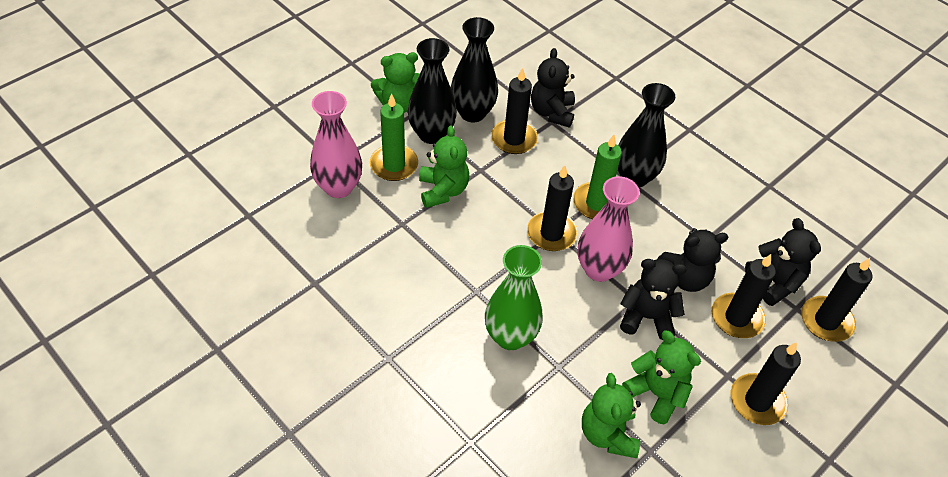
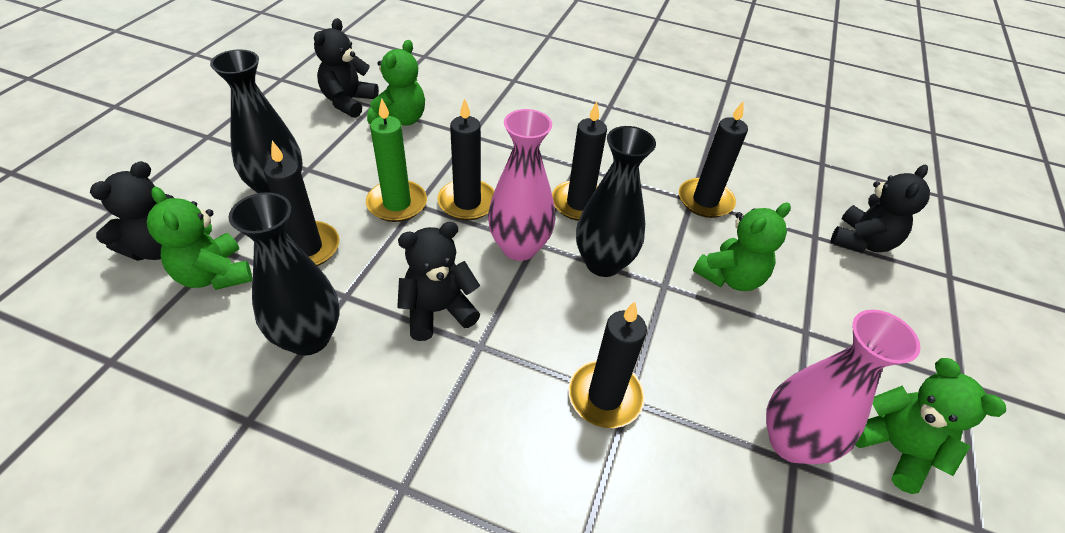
green candle: [370,93,418,181] [573,135,622,219] = 2 -> [366,98,427,222] = 1
green vase: [485,245,543,350] = 1 -> none = 0

